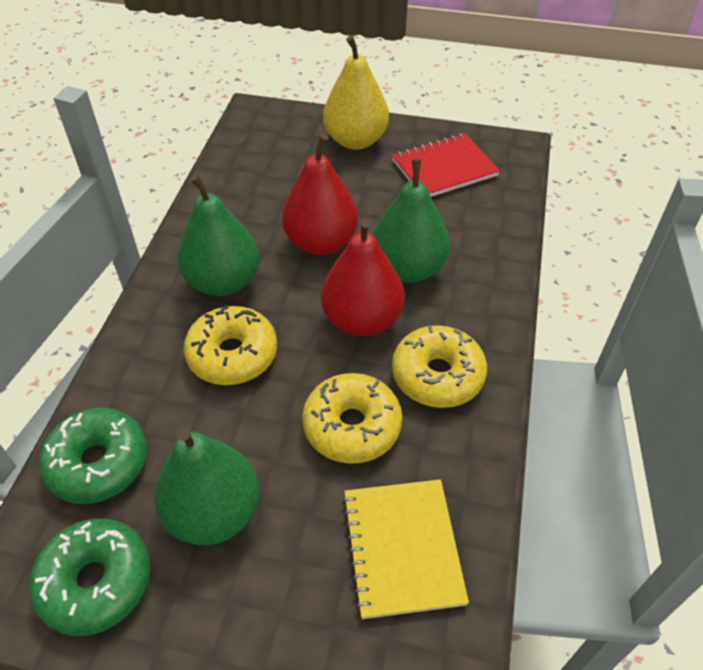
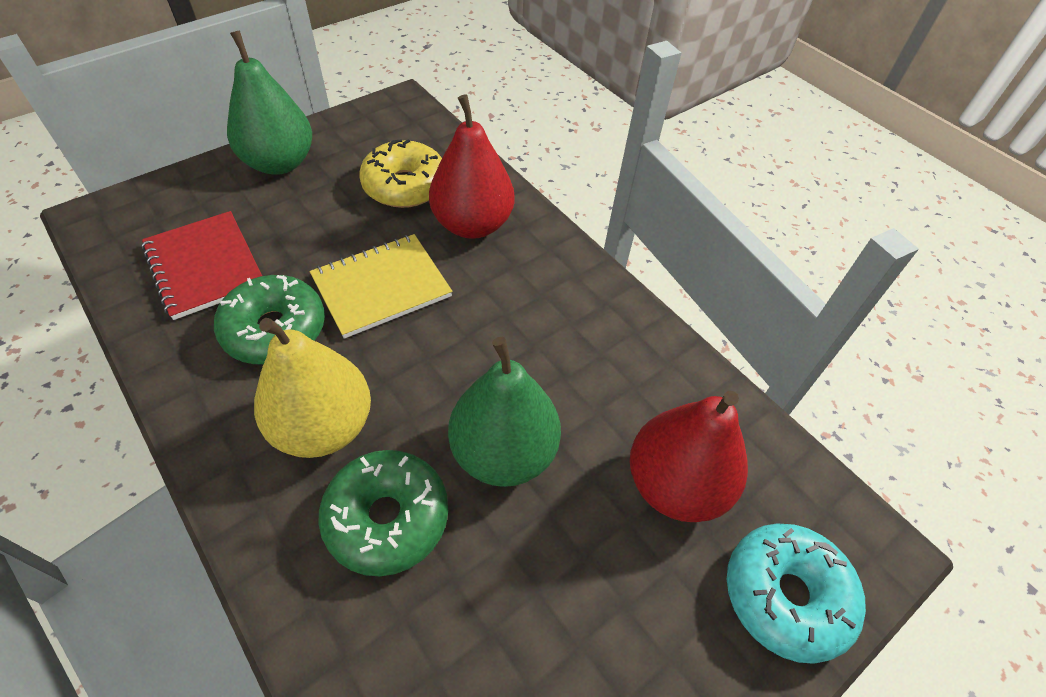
green pear: [154,428,259,545] [178,174,259,296] [373,159,450,283] = 3 -> [227,30,312,175] [448,337,561,487] = 2
turquoise donut: none = 0 -> [727,523,866,664] = 1
yellow donut: [184,305,277,385] [302,373,402,464] [392,325,487,408] = 3 -> [359,139,442,208] = 1

